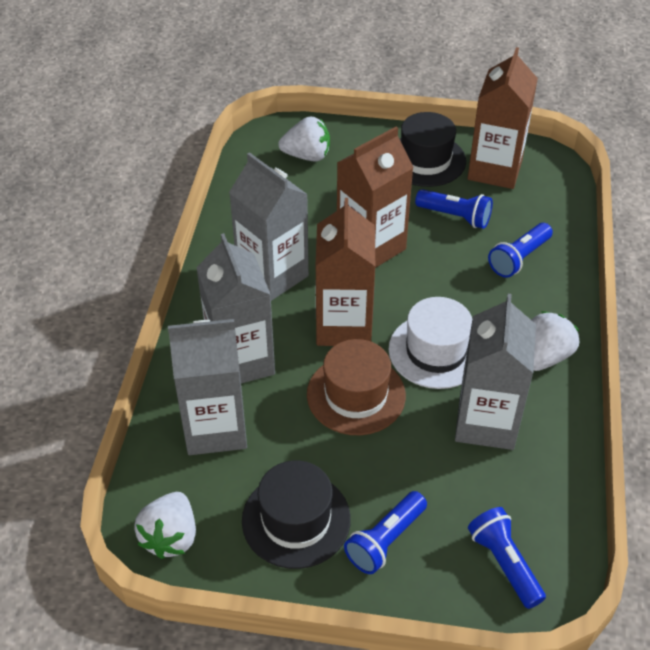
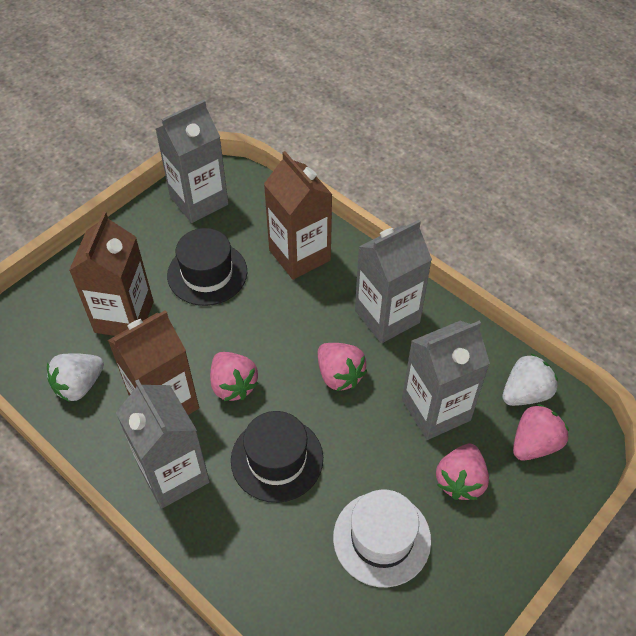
blue flashlight: [344,491,427,574] [415,189,493,229] [468,507,546,609] [488,223,553,278] = 4 -> none = 0
brown hat: [307,339,406,435] = 1 -> none = 0
pink strawberry: none = 0 -> [210,352,259,401] [318,343,367,391] [436,444,489,500] [513,404,569,461] = 4
white strawberry: [134,492,196,559] [278,116,330,162] [532,311,579,371] = 3 -> [47,353,104,402] [502,353,558,406] = 2

